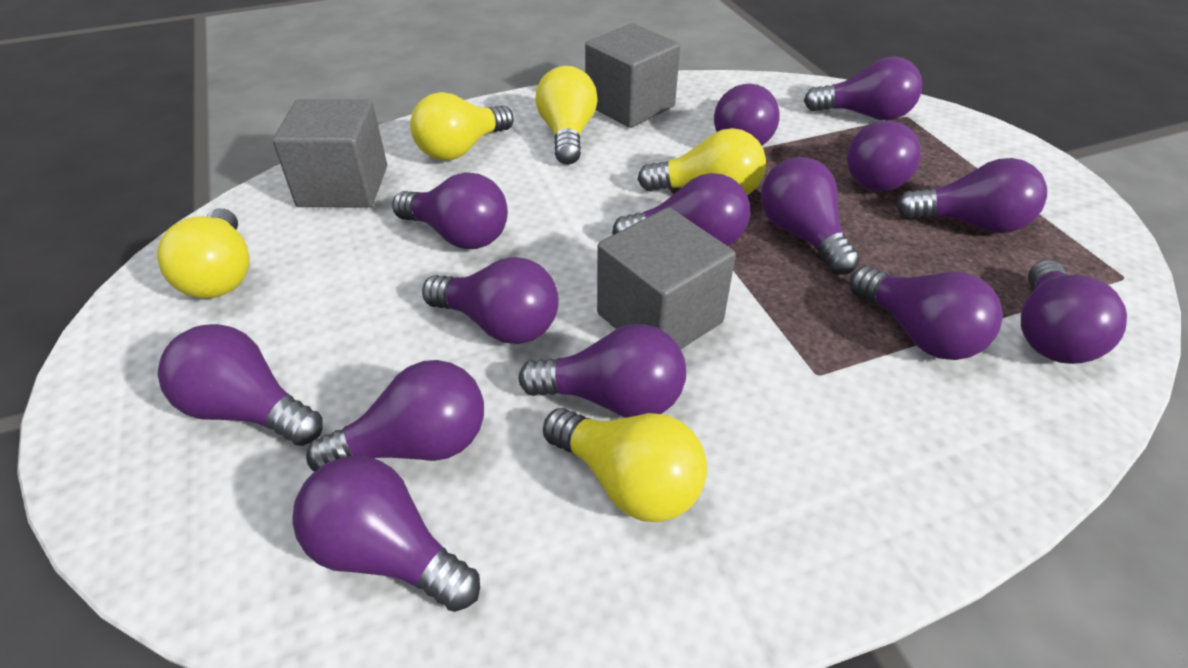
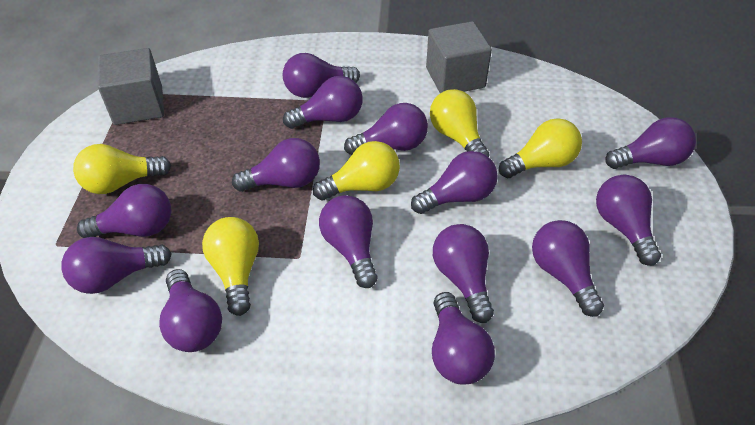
grey cube: [273,99,387,207] [585,23,680,128] [597,207,736,349] = 3 -> [98,48,164,125] [426,21,492,93] = 2

